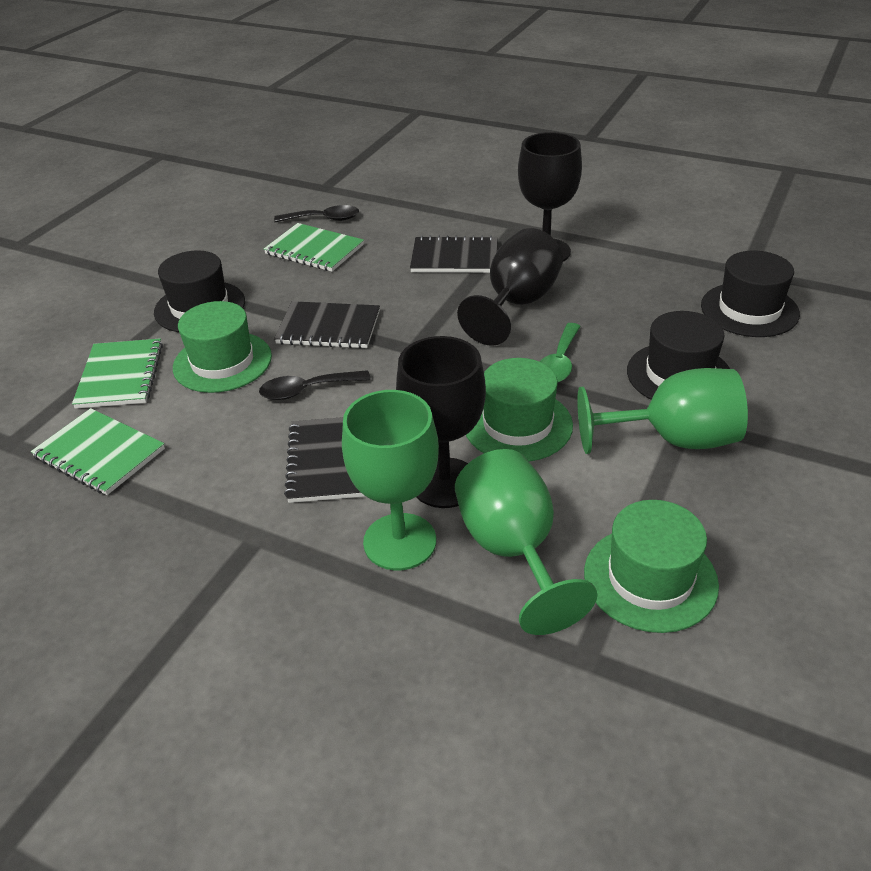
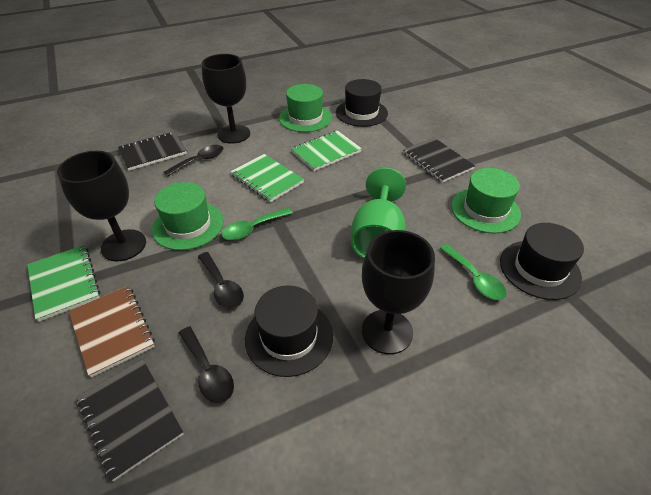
black spoon: [259,370,371,400] [274,205,359,222] = 2 -> [163,145,223,177] [179,326,234,403] [198,252,244,308] = 3
brown notebook: none = 0 -> [69,286,155,378] = 1
green goblet: [342,390,439,570] [455,449,598,635] [577,368,748,454] = 3 -> [351,168,406,259] = 1
green spoon: [540,323,581,382] = 1 -> [222,208,293,240] [440,244,507,300] = 2

